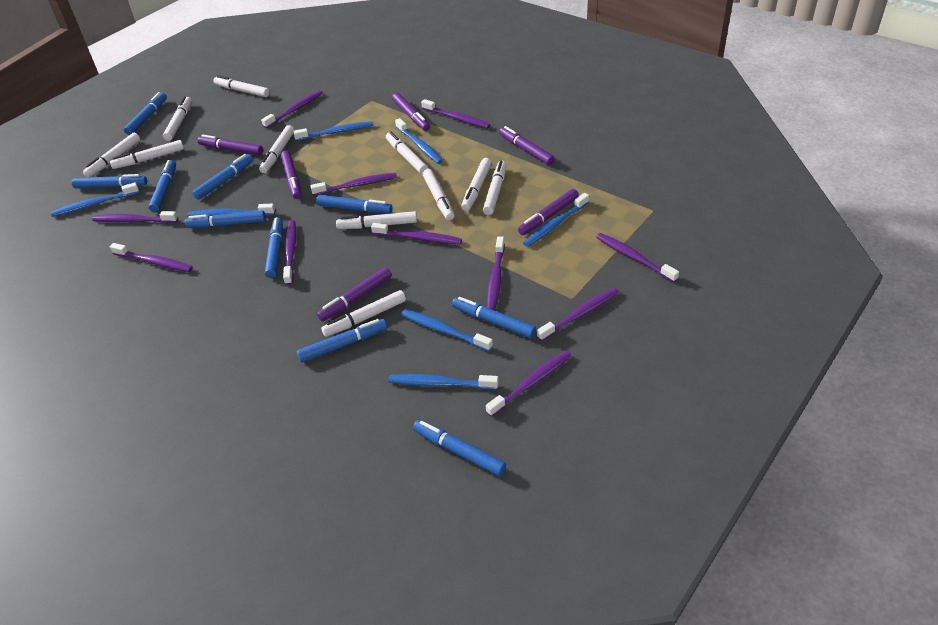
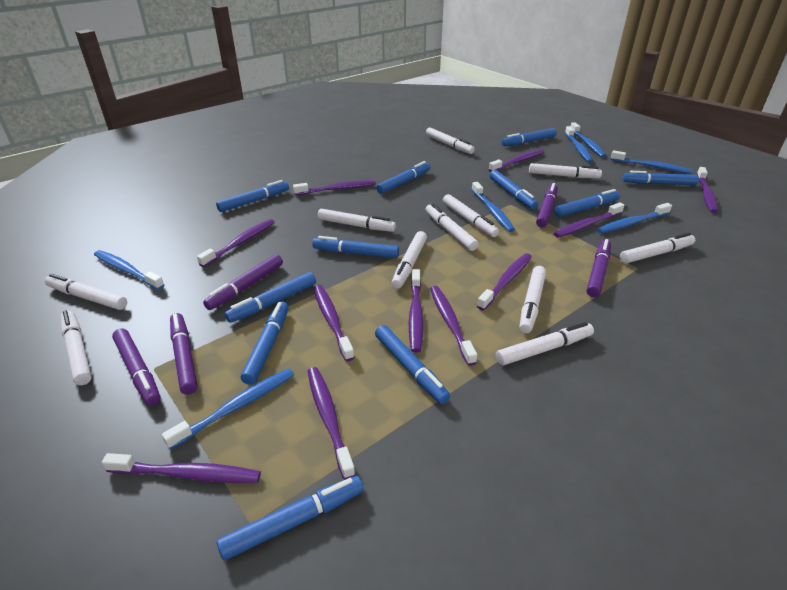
blue marker: [72,174,147,188] [124,92,167,135] [148,160,176,212] [185,210,266,228] [192,154,253,200] [265,217,283,278] [297,319,387,363] [316,195,393,214] [413,420,506,476] [452,297,536,338] = 10 -> [216,180,289,212] [217,476,364,560] [224,272,316,323] [241,302,289,385] [312,236,399,258] [375,325,450,404] [376,161,430,194] [490,170,538,209] [502,128,557,146] [554,189,620,217] [622,171,699,185] = 11
purple marker: [198,134,263,155] [280,151,302,199] [317,267,392,321] [392,93,430,131] [499,126,555,165] [518,189,579,235] = 6 -> [112,328,161,406] [170,313,198,395] [203,254,283,310] [536,183,558,227] [587,239,611,297] = 5

